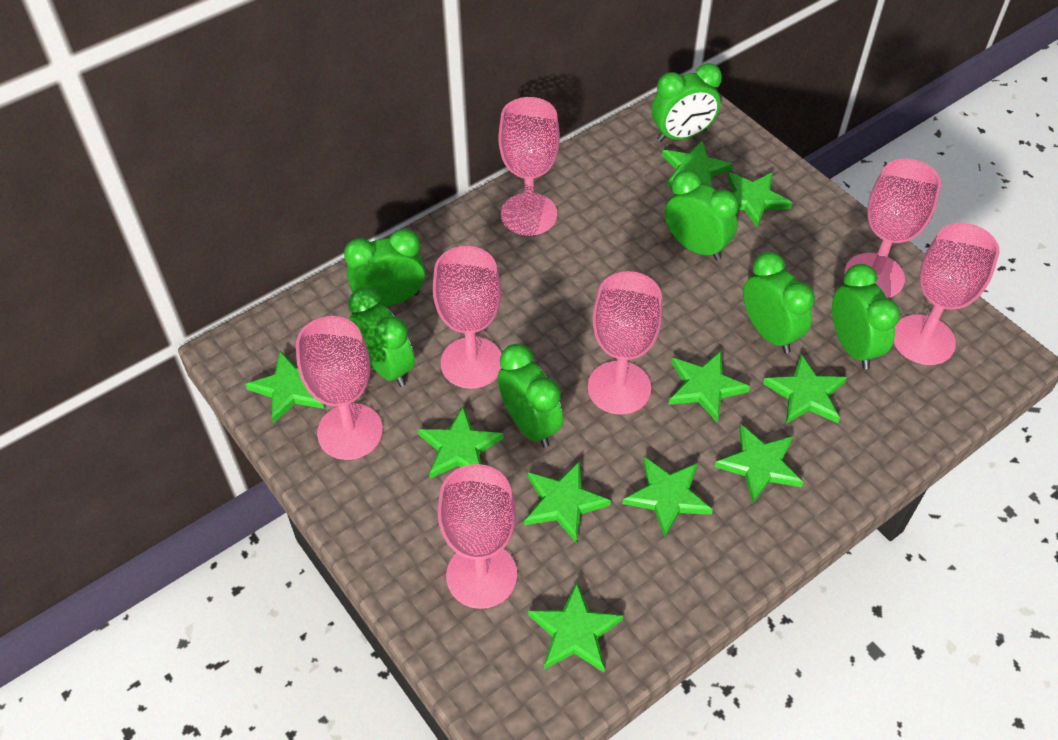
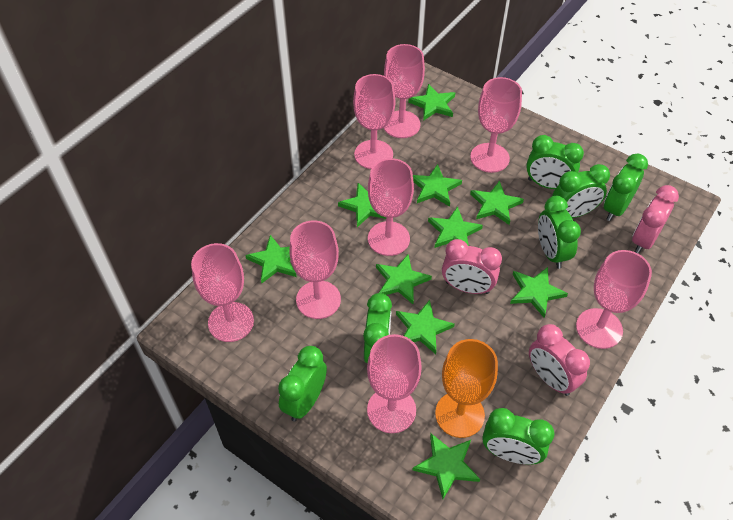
orange goblet: none = 0 -> [435,339,498,438] = 1
pink clock: none = 0 -> [442,239,502,294] [529,324,590,396] [632,185,679,254] = 3
pink goblet: [296,316,383,460] [433,246,502,389] [438,464,517,609] [499,97,560,236] [588,271,663,415] [844,159,941,298] [894,223,1000,365] = 7 -> [191,243,254,342] [289,221,341,319] [353,74,395,169] [367,334,422,433] [368,158,414,256] [384,44,425,138] [470,77,522,173] [576,250,652,349] = 8

